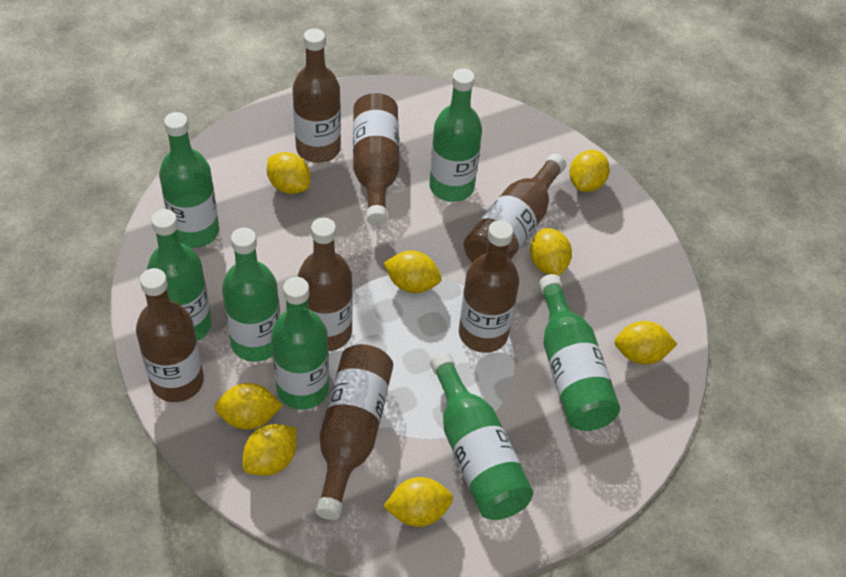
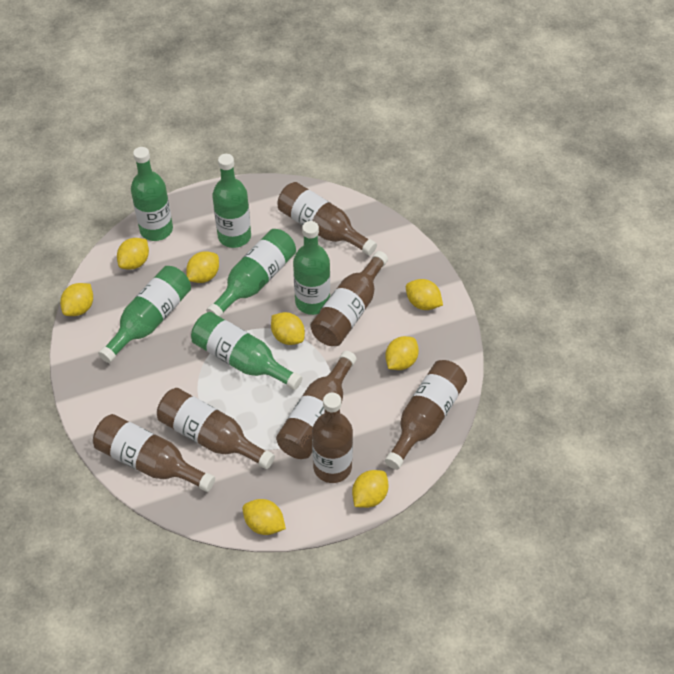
green bottle: [147,209,211,341] [159,112,219,248] [222,228,280,362] [271,277,329,410] [429,68,482,202] [430,353,533,520] [539,274,620,431] = 7 -> [98,266,191,363] [131,147,173,241] [191,312,302,390] [206,229,296,317] [212,154,251,248] [293,221,330,315] = 6

